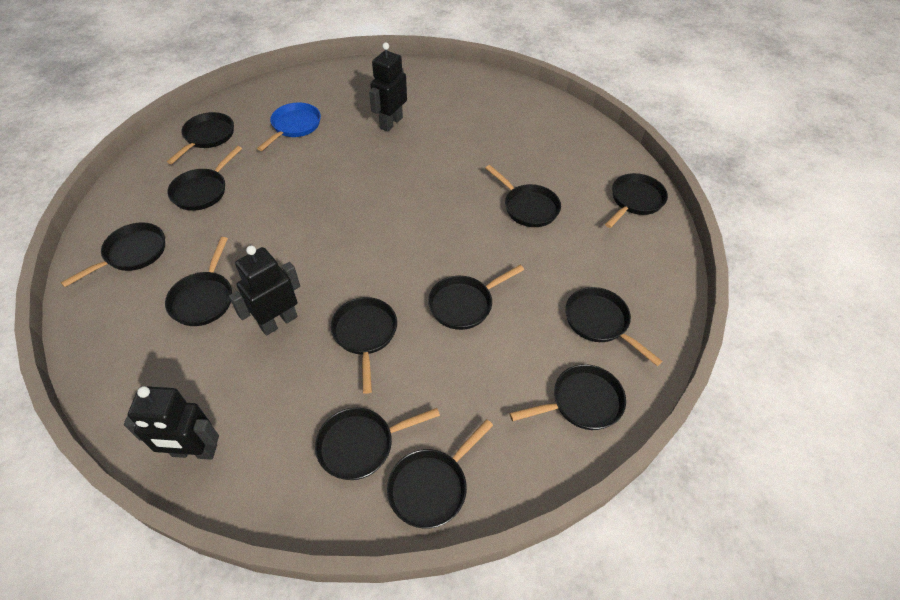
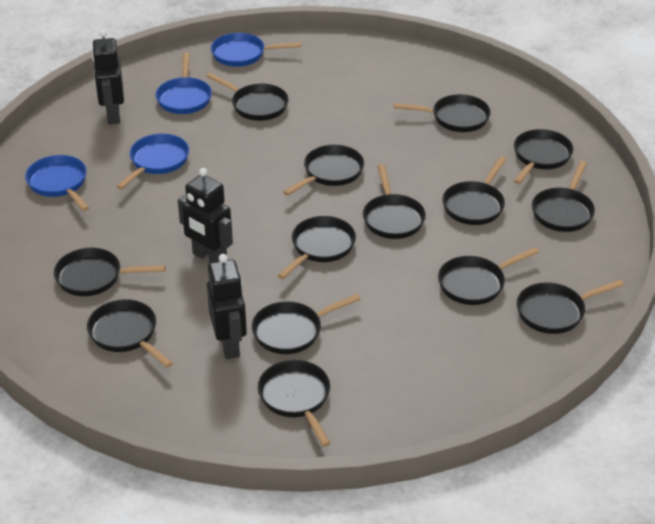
black pan: [61,222,165,287] [165,237,232,326] [167,112,234,164] [167,146,242,211] [315,408,440,480] [331,297,397,394] [387,419,493,529] [428,265,524,330] [486,165,561,227] [510,364,626,430] [565,287,662,366] [605,173,668,228] = 12 -> [54,248,166,296] [87,299,173,368] [206,73,289,121] [252,294,361,354] [258,360,331,447] [277,216,356,279] [283,145,364,196] [363,164,426,239] [394,94,491,132] [438,247,539,305] [443,156,506,225] [514,129,574,184] [517,280,624,334] [532,161,595,232] = 14
blue pan: [257,103,321,151] = 1 -> [25,155,89,211] [116,134,189,190] [155,52,212,114] [211,33,302,67] = 4

